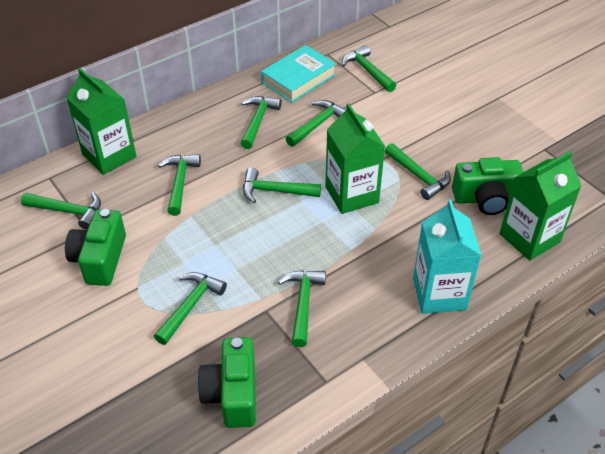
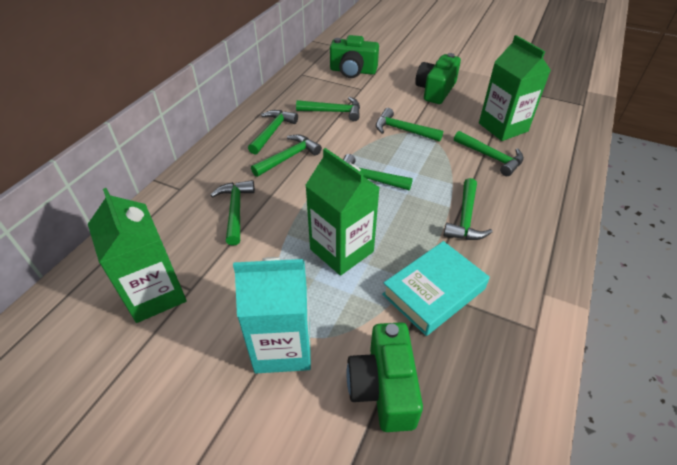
green hammer: [21,192,101,230] [154,272,227,345] [158,154,201,216] [240,96,282,149] [243,168,321,203] [278,270,326,347] [286,100,346,147] [342,45,396,92] [385,143,451,200] = 9 -> [211,180,255,246] [248,110,298,155] [251,135,322,177] [296,97,360,121] [343,154,413,190] [376,108,443,142] [444,178,492,240] [454,131,524,176] = 8

